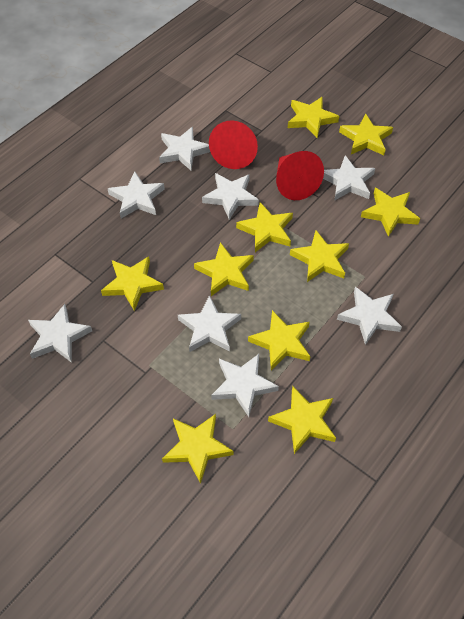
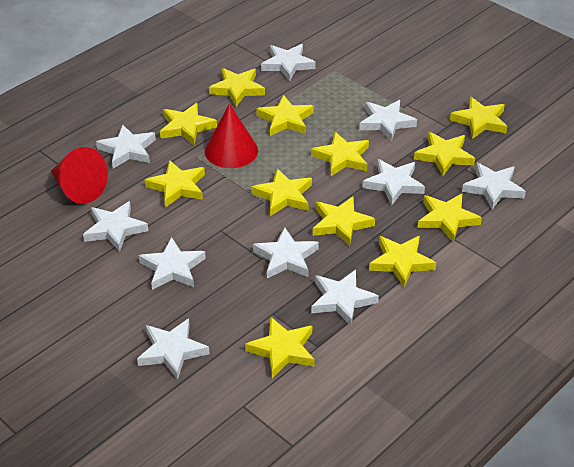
white star: [28,304,92,363] [108,171,165,218] [159,127,210,171] [178,295,241,352] [202,173,259,220] [211,354,279,417] [323,155,375,201] [337,287,402,345] = 8 -> [83,201,148,252] [96,125,156,169] [137,319,209,380] [139,237,206,290] [253,227,319,278] [261,44,316,81] [311,270,379,326] [359,100,417,142] [363,159,425,206] [462,163,526,210] = 10
yellow star: [101,257,164,311] [162,414,234,484] [194,242,254,296] [236,202,293,252] [248,310,311,370] [268,386,336,454] [288,97,339,138] [290,230,349,282] [339,113,393,155] [361,188,420,237] = 10 -> [145,160,205,207] [160,103,217,145] [209,68,265,106] [245,317,315,378] [251,168,312,216] [257,95,314,136] [311,132,369,176] [313,196,375,246] [369,236,436,287] [414,132,475,176] [418,194,482,242] [450,97,507,139] = 12

